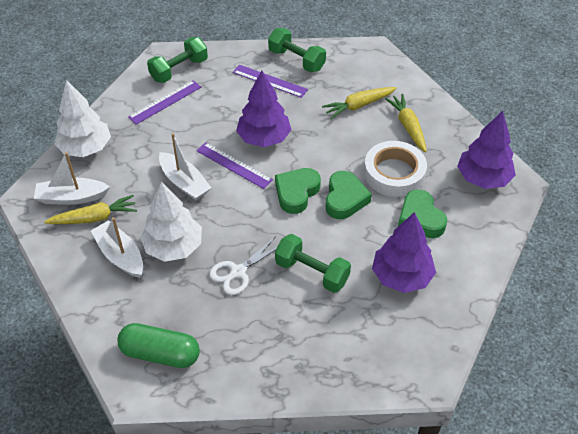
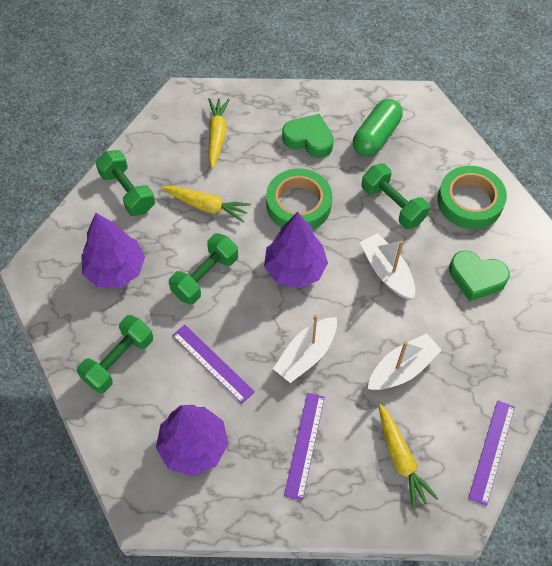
green dumbbell: [147,37,208,83] [268,28,326,72] [275,234,351,293] = 3 -> [77,315,153,393] [96,150,155,216] [169,233,238,304] [361,164,430,229] = 4
green heart: [275,168,321,214] [326,171,372,219] [398,189,447,238] = 3 -> [282,114,334,158] [449,250,510,301] = 2
green tape: none = 0 -> [266,169,332,230] [437,166,507,229] = 2
white scissors: [209,236,277,295] = 1 -> none = 0
white tape: [364,141,427,197] = 1 -> none = 0
white tree: [54,80,111,157] [140,181,202,262] = 2 -> none = 0

